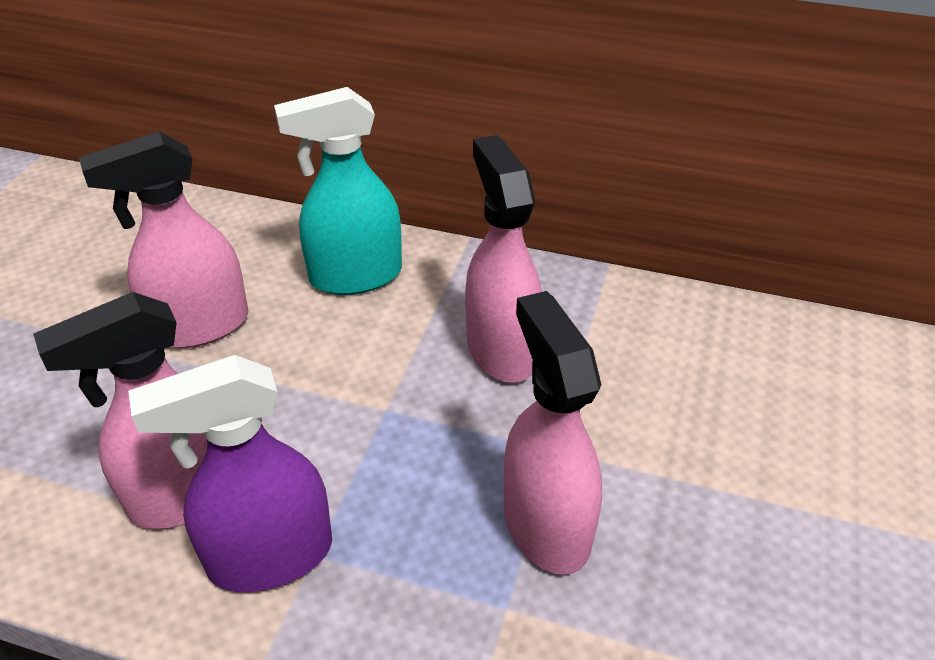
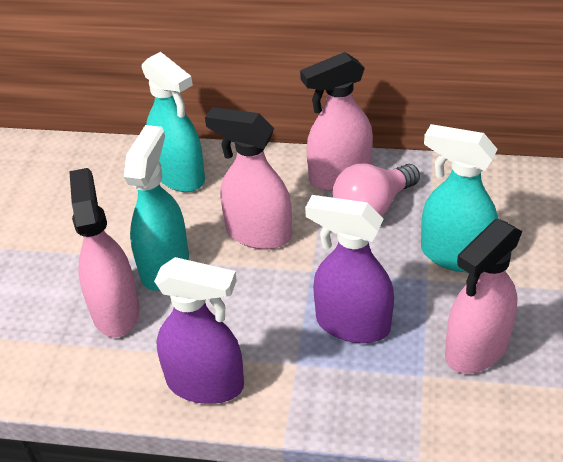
pink light bulb: none = 0 -> [332,163,420,216] = 1
purple spray bottle: [128,355,332,592] = 1 -> [154,257,244,404] [305,195,394,343] = 2
turquoise spray bottle: [274,87,402,295] = 1 -> [124,125,189,291] [142,52,205,192] [421,124,499,272] = 3

